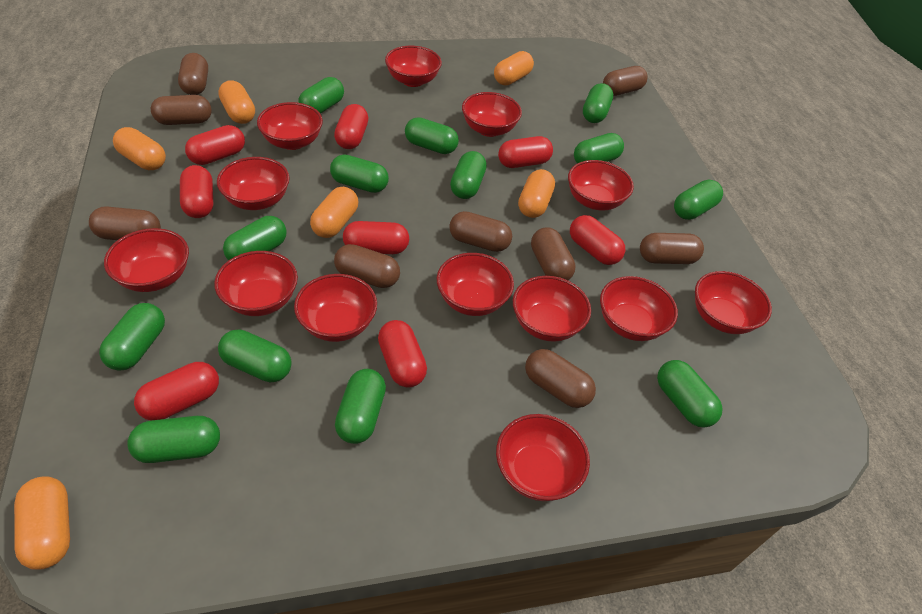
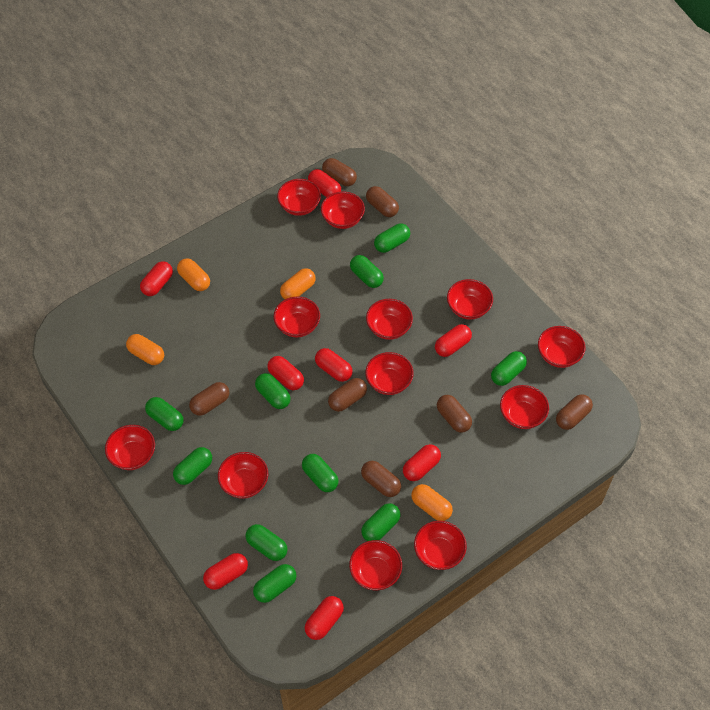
brown capsule: [89,206,161,240] [151,95,212,125] [178,53,208,95] [334,244,400,288] [449,211,512,252] [525,349,596,408] [531,227,576,280] [603,66,648,96] [640,233,704,264] = 9 -> [189,382,230,416] [322,158,357,186] [328,378,367,412] [361,461,401,497] [366,186,399,217] [437,395,472,433] [556,394,593,430] = 7
green capsule: [99,303,165,371] [127,416,220,463] [218,329,292,382] [223,216,287,260] [298,77,344,114] [330,155,389,193] [335,369,386,444] [405,117,459,154] [450,151,487,199] [574,133,624,163] [583,83,613,123] [657,360,722,428] [674,180,723,220] = 13 -> [145,397,183,431] [173,447,212,485] [245,524,288,561] [253,564,297,603] [255,373,291,409] [302,454,339,492] [350,255,384,288] [361,503,400,541] [374,224,410,253] [491,351,527,386] = 10
orange capsule: [14,476,70,570] [113,127,166,170] [218,80,255,124] [310,187,358,238] [494,51,534,85] [518,169,555,218] = 6 -> [126,334,164,365] [177,258,210,291] [280,268,316,299] [411,484,453,521] = 4
red bowl: [104,228,189,292] [214,251,298,316] [217,157,290,210] [257,102,323,150] [294,274,377,342] [385,46,442,87] [437,253,514,316] [462,92,522,137] [496,414,590,501] [513,276,591,342] [568,160,634,210] [600,276,678,341] [695,271,772,334] = 13 -> [105,425,155,470] [218,452,268,499] [274,297,320,337] [277,179,321,216] [321,191,365,229] [349,540,402,590] [365,352,414,395] [366,299,413,340] [414,521,467,570] [447,279,493,320] [500,385,549,429] [538,326,585,368] = 12

